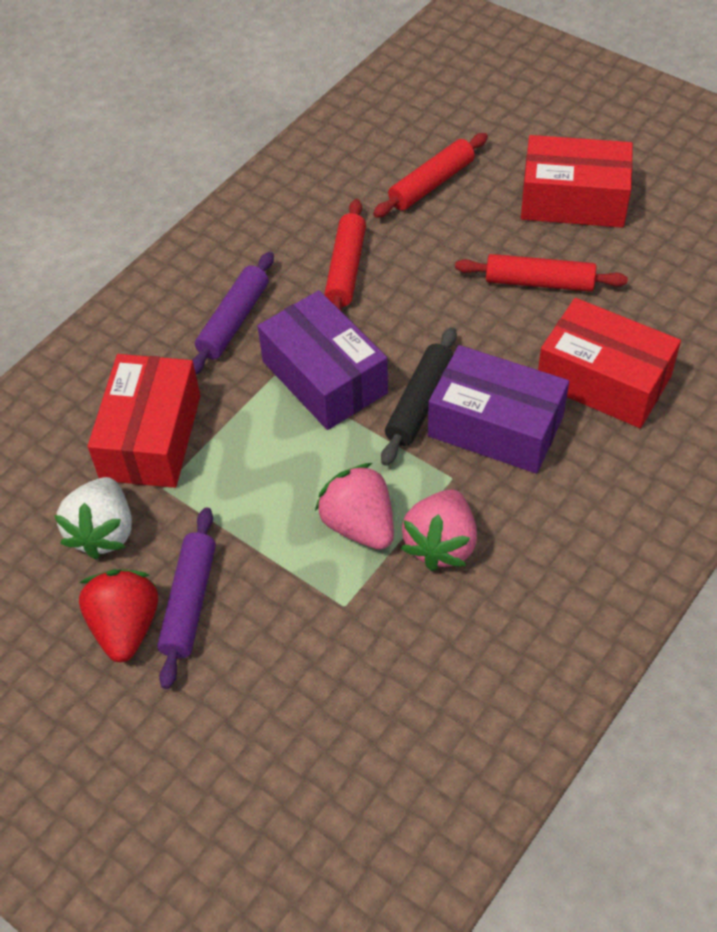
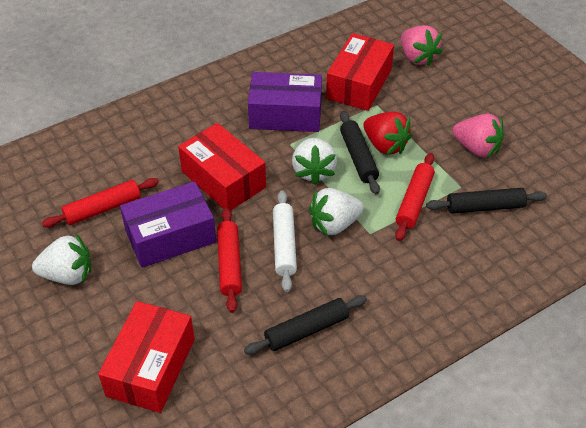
black rolling pin: [381,327,457,466] = 1 -> [244,295,367,355] [340,111,380,195] [426,188,547,214] = 3
purple rolling pin: [157,507,216,689] [192,252,274,374] = 2 -> none = 0
white rolling pin: none = 0 -> [273,190,297,292] = 1
white strawberry: [54,477,132,560] = 1 -> [32,234,91,285] [292,138,337,185] [309,188,364,236] = 3

